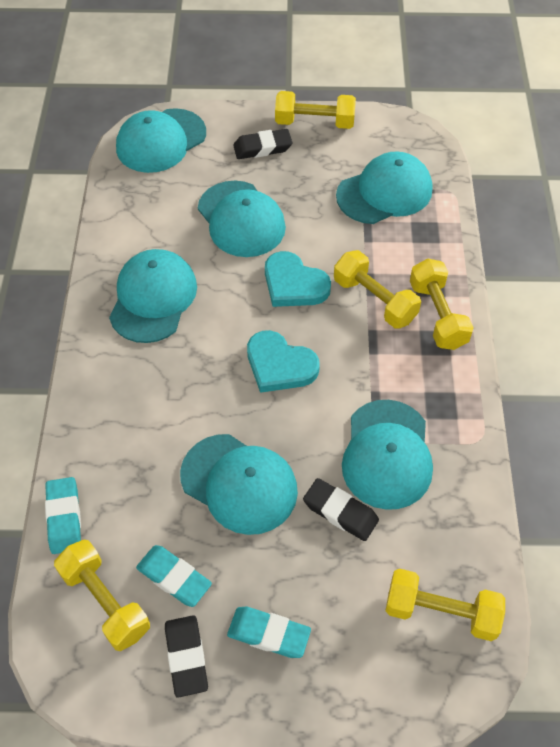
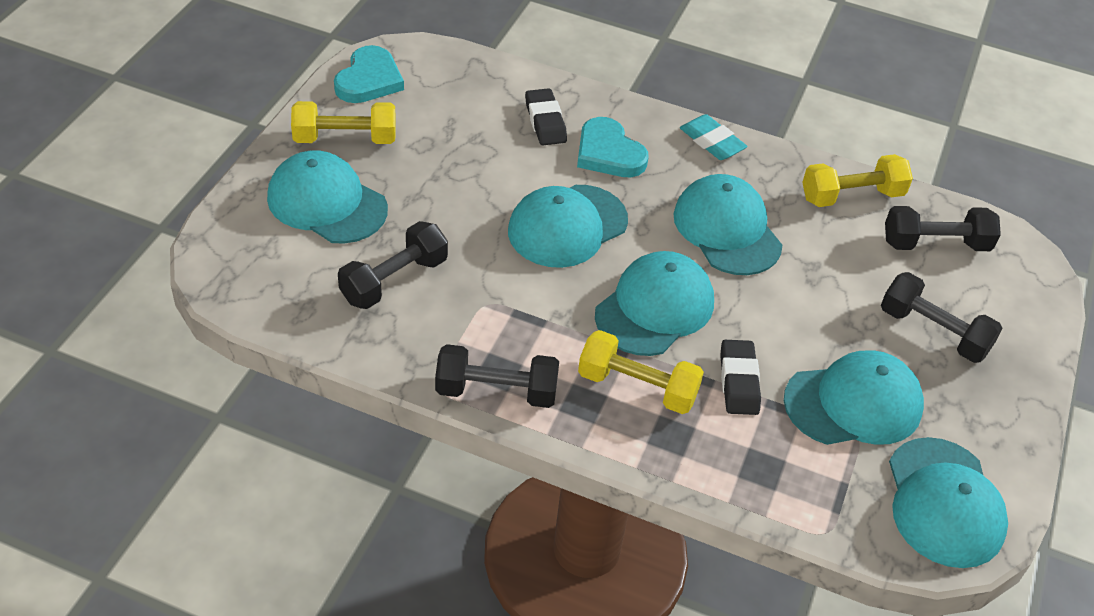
black dumbbell: none = 0 -> [338,221,448,309] [435,344,559,408] [881,272,1003,363] [885,206,1001,251] = 4
black eraser: [165,615,208,698] [233,129,292,159] [303,478,379,541] = 3 -> [525,88,567,145] [720,340,761,415] = 2
turquoise eraser: [45,477,81,554] [136,545,212,607] [227,607,311,658] = 3 -> [680,114,747,160] = 1
yellow dumbbell: [54,540,150,651] [275,91,356,129] [334,250,421,328] [385,569,505,641] [410,258,474,350] = 5 -> [291,101,396,144] [578,330,704,414] [802,154,913,207] = 3

